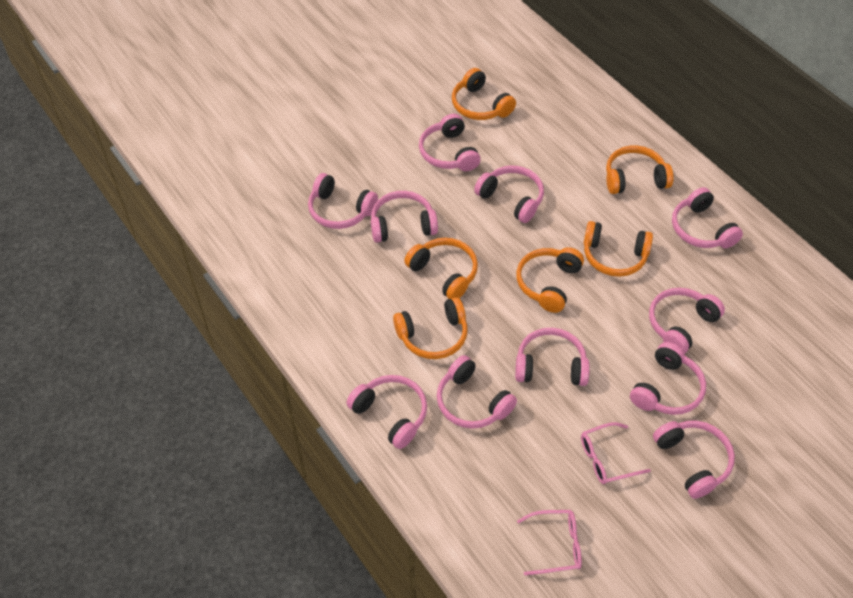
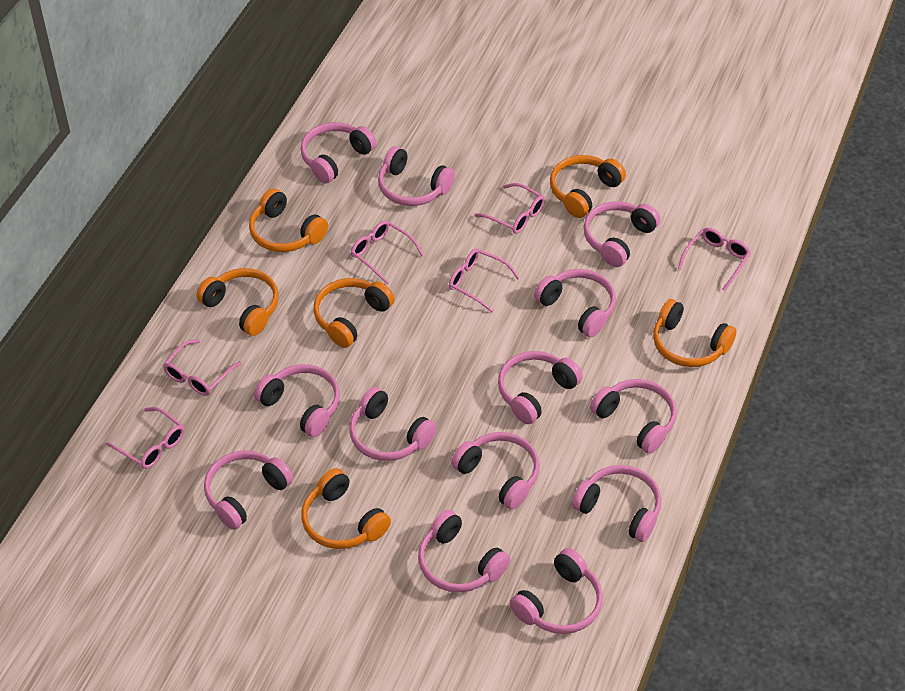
pink glasses: [517,510,582,575] [581,422,651,484] = 2 -> [106,407,184,469] [163,339,242,396] [351,220,424,285] [449,249,520,313] [474,183,545,234] [678,228,751,291] = 6
pink headphones: [308,173,378,229] [346,375,427,449] [371,191,438,243] [419,114,480,171] [437,355,517,429] [474,166,544,223] [515,328,590,386] [630,342,706,415] [649,288,725,353] [653,421,735,499] [672,187,743,248] = 11 -> [204,450,293,530] [254,364,340,437] [301,122,376,183] [349,387,437,461] [378,146,455,206] [418,510,510,592] [451,432,540,510] [498,351,583,424] [510,548,603,634] [534,269,616,337] [572,465,662,542] [583,201,660,267] [590,379,677,454] = 13

